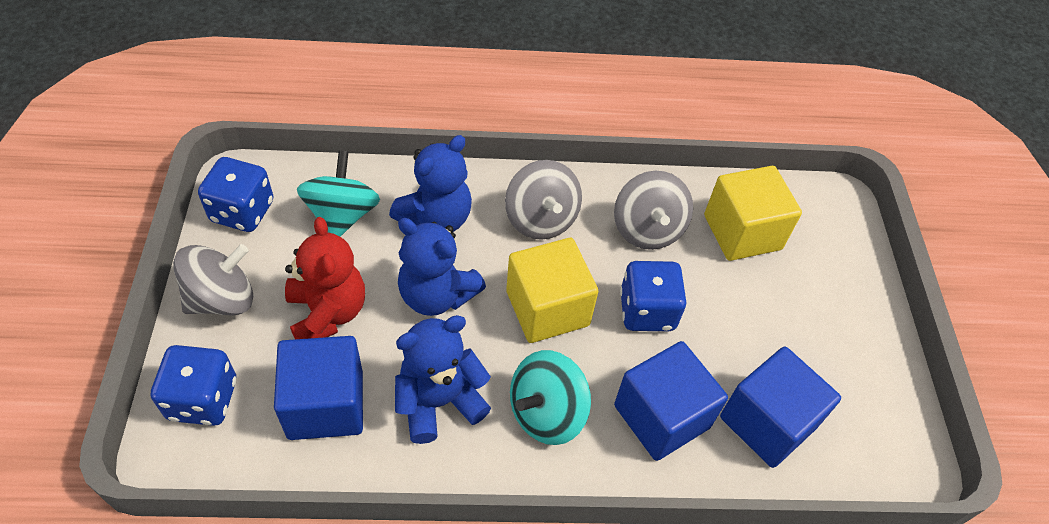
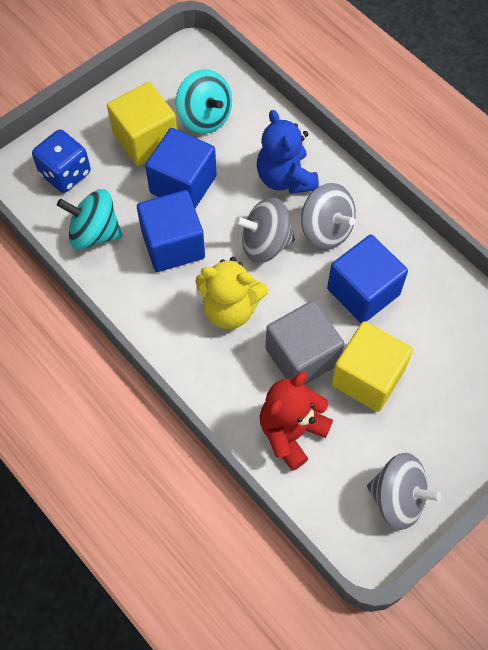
blue dice: [151,345,236,426] [198,157,273,232] [620,261,686,331] = 3 -> [32,129,91,193] = 1
blue teddy bear: [389,135,472,232] [395,315,491,444] [398,218,486,316] = 3 -> [257,110,319,194] = 1
grey cube: none = 0 -> [265,300,344,385] = 1
yellow teddy bear: none = 0 -> [195,257,268,329] = 1

